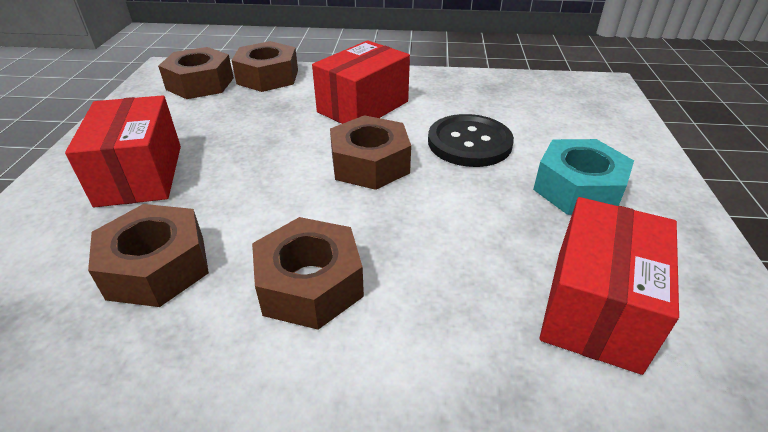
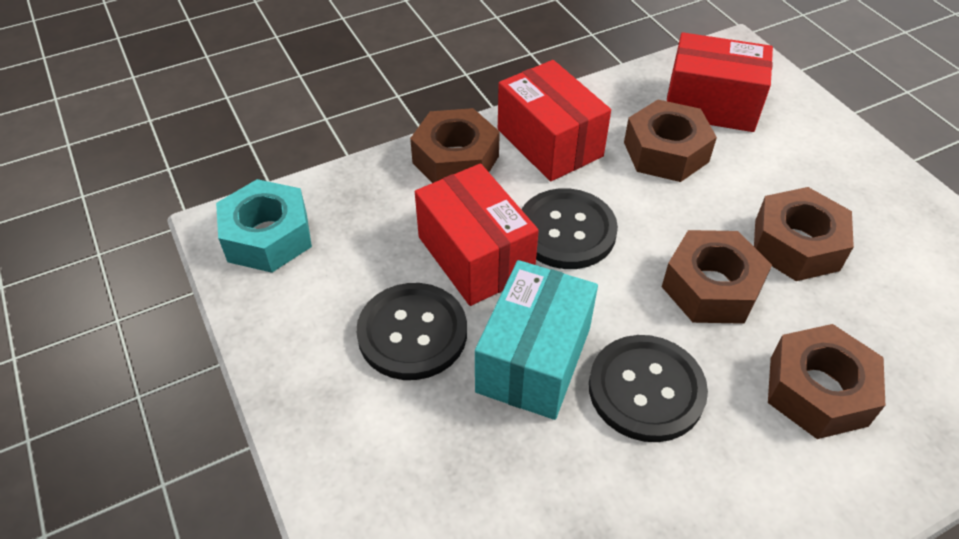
black button: [428,114,514,167] = 1 -> [356,283,467,380] [521,188,618,269] [589,335,708,442] = 3
turquoise box: none = 0 -> [475,260,598,420] = 1

